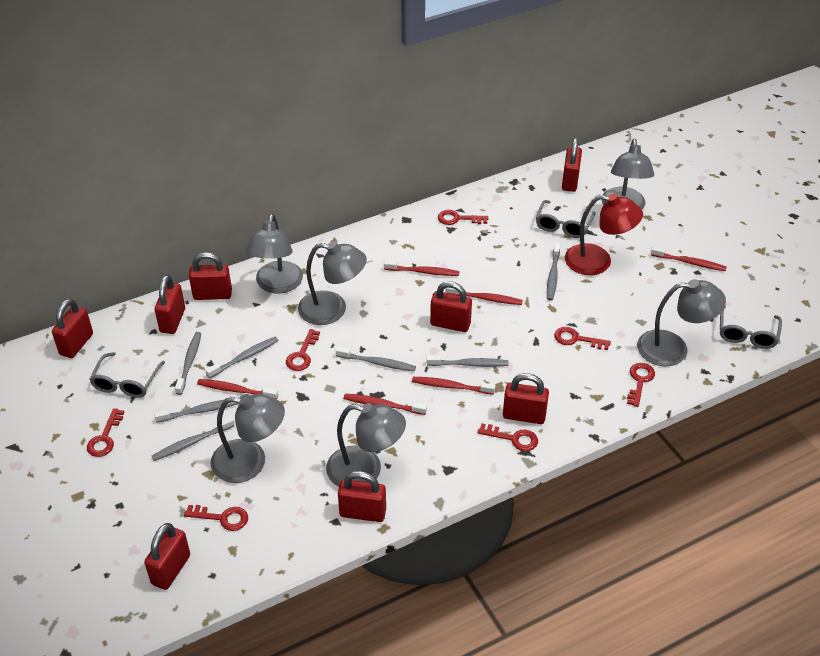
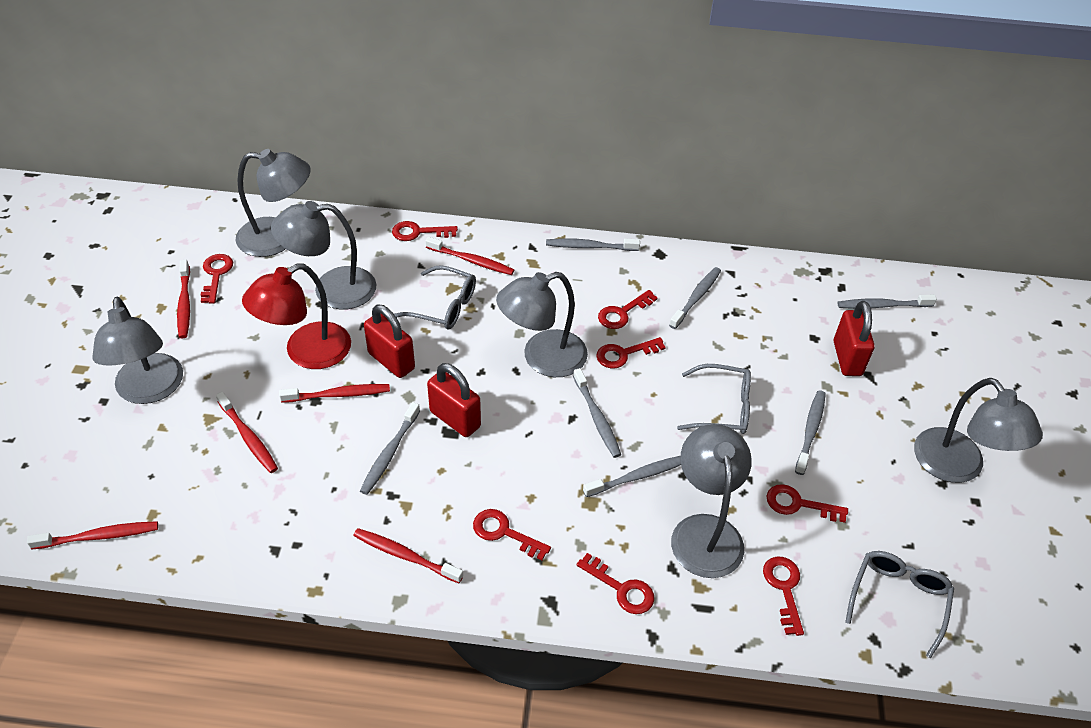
red key: [87,408,124,457] [184,505,248,531] [286,329,320,371] [438,210,488,225] [477,423,538,451] [554,327,611,350] [627,363,655,407] = 7 -> [201,254,233,304] [392,221,458,241] [473,509,551,560] [576,553,654,614] [596,337,666,369] [598,290,658,329] [763,556,804,636] [767,484,848,523] = 8
red padlock: [52,299,93,358] [144,523,190,590] [155,275,185,334] [189,252,232,300] [338,471,386,522] [430,281,472,332] [503,373,549,424] [562,138,582,192] = 8 -> [364,304,415,378] [427,363,481,437] [834,301,875,376] = 3

